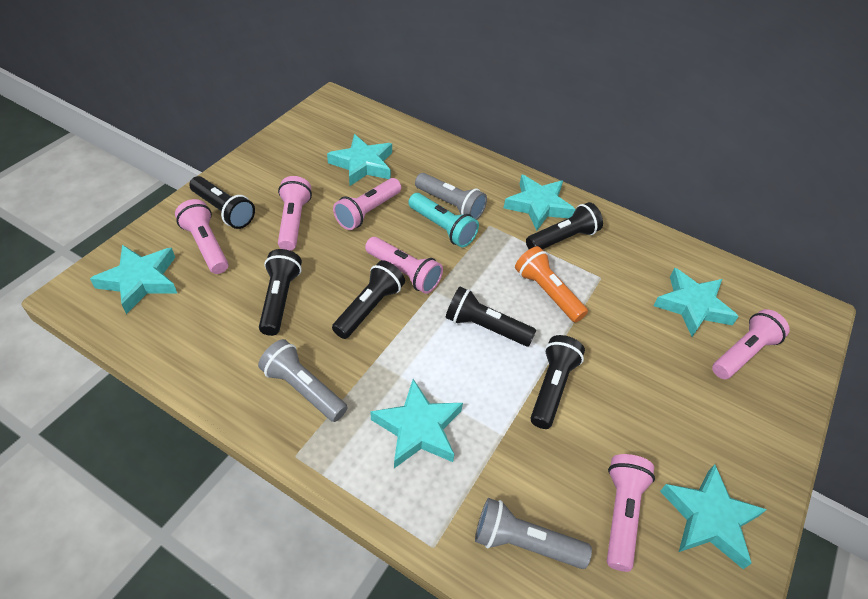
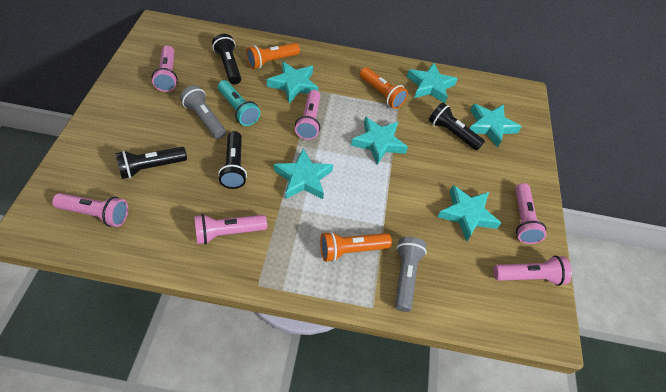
black flashlight: [189,176,255,229] [259,249,302,336] [332,260,405,339] [446,287,536,346] [526,202,603,249] [530,335,585,429] = 6 -> [115,147,187,179] [212,34,241,85] [218,131,247,189] [429,102,485,150] = 4
grey flashlight: [258,339,348,422] [415,173,487,220] [475,498,592,569] = 3 -> [180,85,226,139] [395,237,427,312] = 2
orange flashlight: [515,246,588,323] = 1 -> [246,43,300,69] [320,231,392,262] [360,67,408,109] = 3

